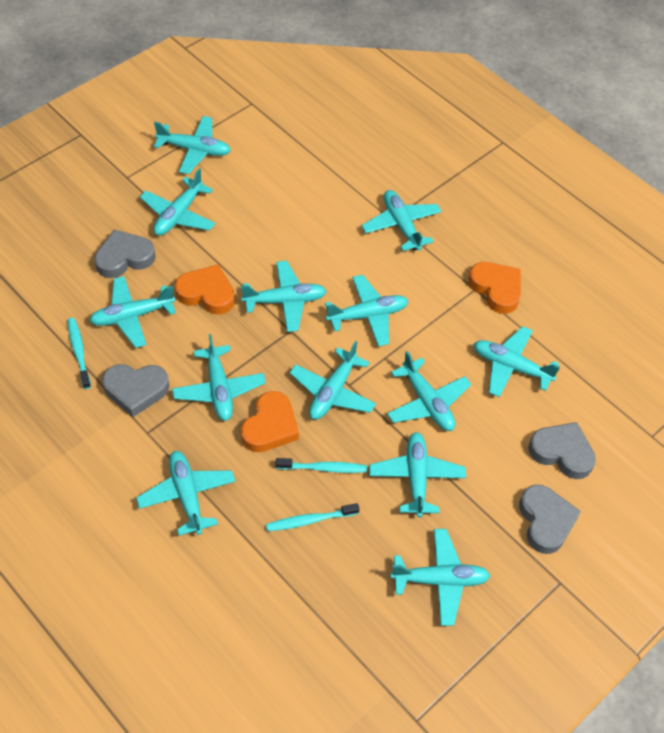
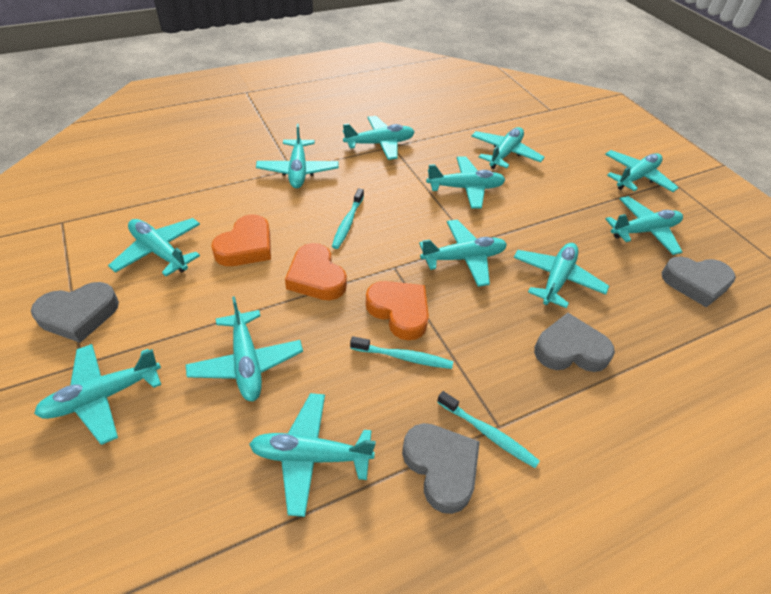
turquoise plane: [89,276,176,348] [136,451,235,536] [140,169,215,236] [154,116,231,174] [172,334,266,421] [241,261,326,332] [290,341,376,420] [325,275,408,346] [362,190,441,251] [369,432,466,518] [387,351,471,431] [390,529,491,626] [474,326,560,397] = 13 -> [34,344,161,445] [108,218,200,276] [186,296,303,401] [249,393,376,517] [256,124,339,188] [343,116,414,160] [419,220,507,287] [426,157,505,209] [471,127,545,169] [513,243,609,308] [605,150,679,192] [605,196,683,255] = 12

